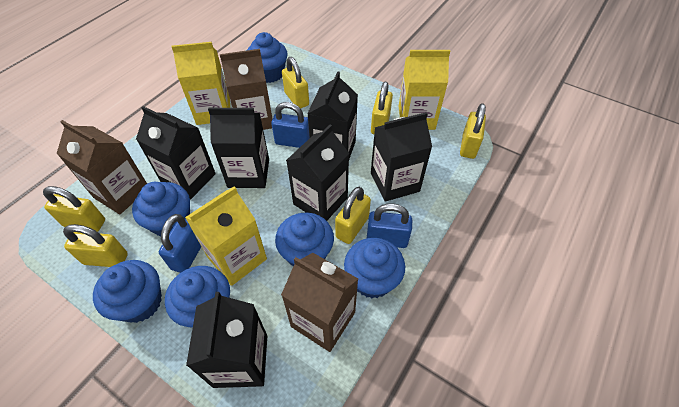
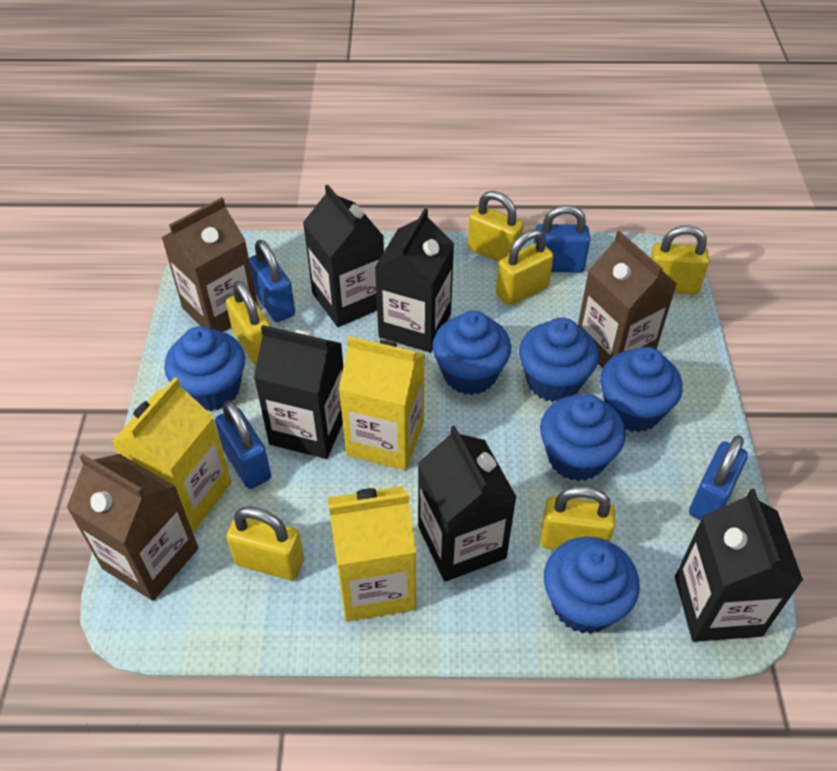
black carton: [136,106,216,200] [186,292,267,388] [208,108,269,188] [286,124,349,221] [307,71,358,159] [371,112,432,202] = 6 -> [254,325,343,459] [303,185,384,327] [375,208,454,353] [418,425,517,582] [675,489,803,642] = 5
blue padlock: [159,214,201,273] [271,102,310,148] [367,204,412,248] = 3 -> [215,400,271,489] [249,240,295,322] [533,205,591,272] [689,435,748,521] = 4

